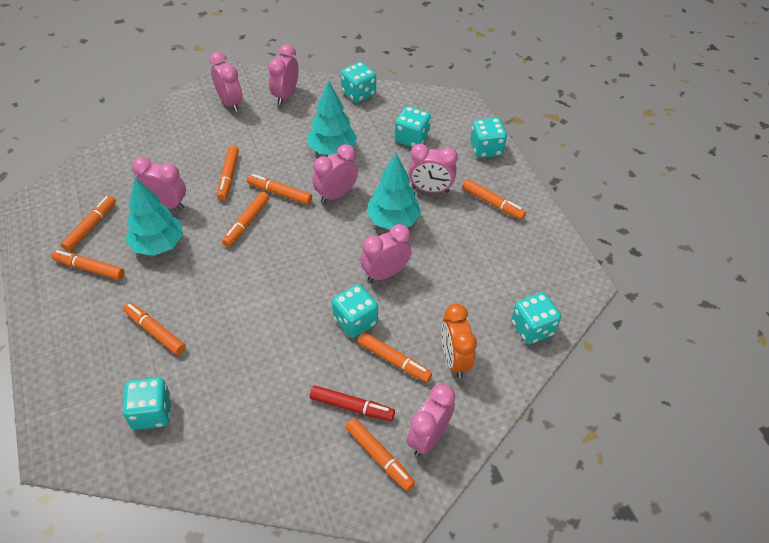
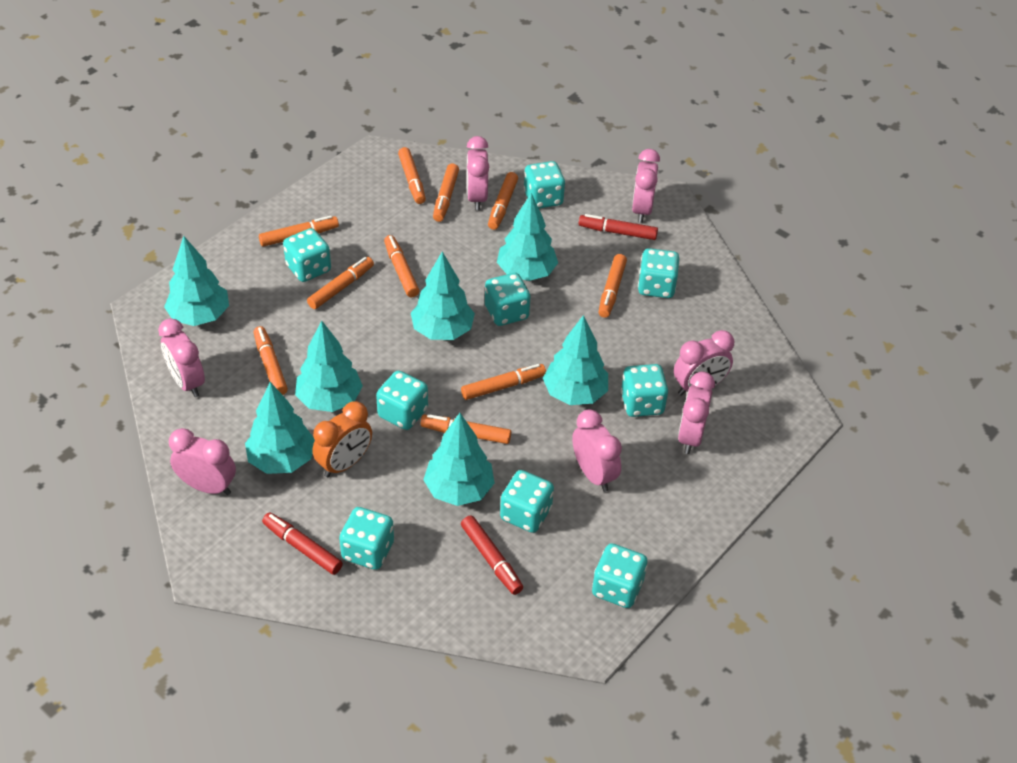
orange marker: [52,250,125,280] [61,195,116,252] [123,302,186,355] [217,146,239,201] [222,192,269,247] [247,174,312,205] [346,418,415,491] [358,332,432,382] [462,179,526,220] = 9 -> [253,326,288,395] [259,216,339,247] [307,257,374,309] [384,235,419,297] [398,147,426,204] [421,414,511,444] [433,164,459,222] [461,364,546,400] [488,172,518,230] [599,254,627,318] = 10
red marker: [310,385,395,421] = 1 -> [262,512,343,575] [461,515,523,595] [579,214,658,240] = 3
turquoise dice: [122,377,171,430] [332,284,378,338] [341,62,376,103] [395,106,431,147] [470,118,507,158] [511,292,561,344] = 6 -> [283,228,331,282] [339,507,394,570] [376,370,428,430] [485,273,530,326] [500,470,554,533] [524,161,565,208] [592,543,647,608] [621,364,668,417] [638,248,680,298] = 9
turquoise tree: [126,178,183,256] [308,81,357,155] [366,154,421,229] = 3 -> [164,236,229,326] [245,382,315,474] [295,320,363,412] [411,252,475,340] [424,413,495,506] [497,193,558,281] [543,315,608,405] = 7

